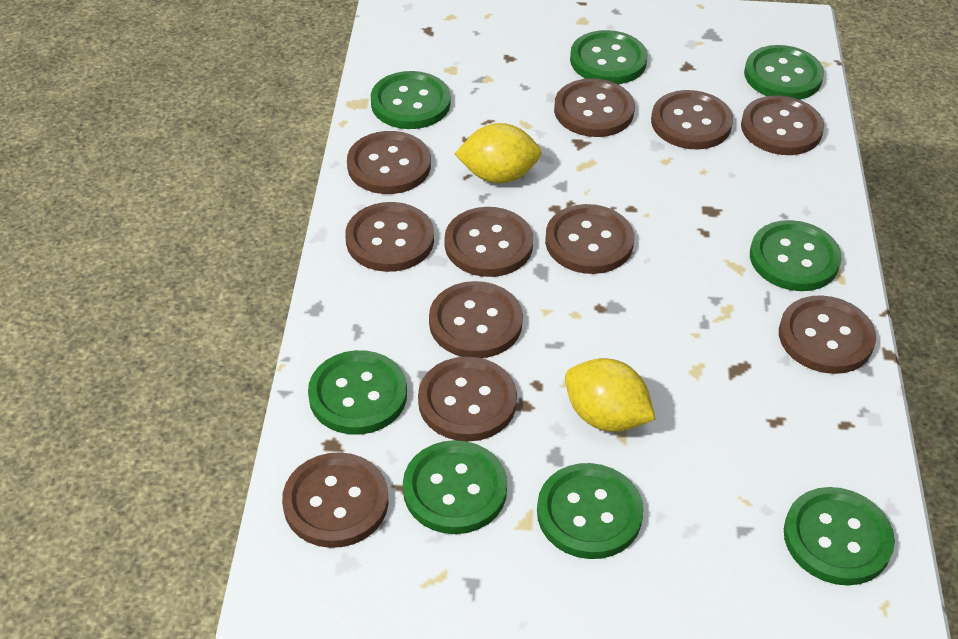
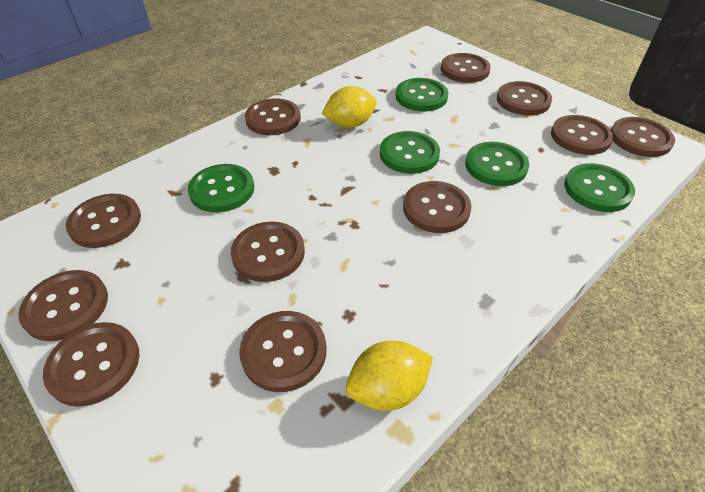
green button: [308,350,407,435] [371,71,451,129] [403,440,507,534] [537,463,644,559] [570,30,648,84] [744,45,824,100] [750,220,842,291] [784,487,895,586] = 8 -> [188,164,254,212] [380,131,440,174] [396,78,449,111] [465,142,529,186] [564,163,635,212] = 5

